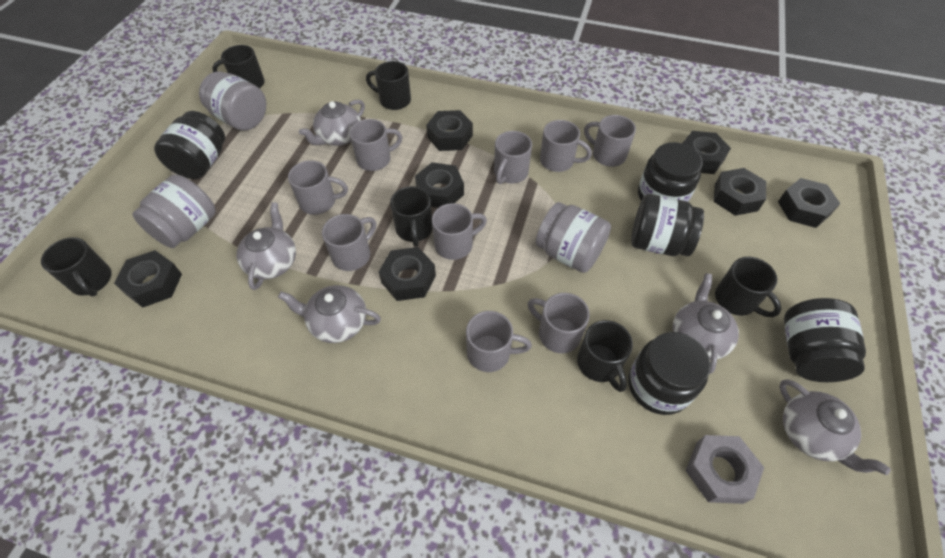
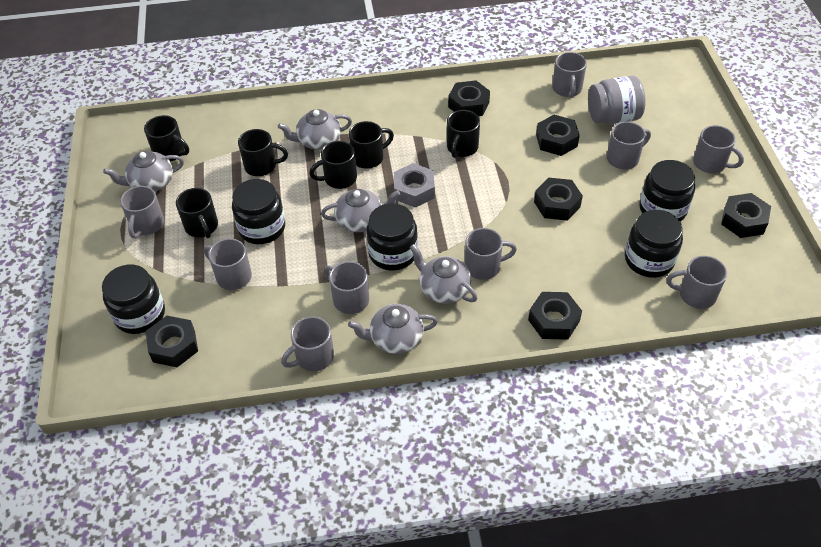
black nut: [114,250,182,308] [379,247,436,301] [415,162,464,208] [426,110,473,151] [683,131,731,174] [714,168,766,216] [778,178,840,228] = 7 -> [146,316,198,367] [448,80,490,116] [528,292,582,340] [534,178,583,221] [536,115,580,156] [721,193,771,238] = 6
grey jar: [132,175,216,248] [199,72,266,131] [536,202,611,273] = 3 -> [588,76,645,124] = 1

